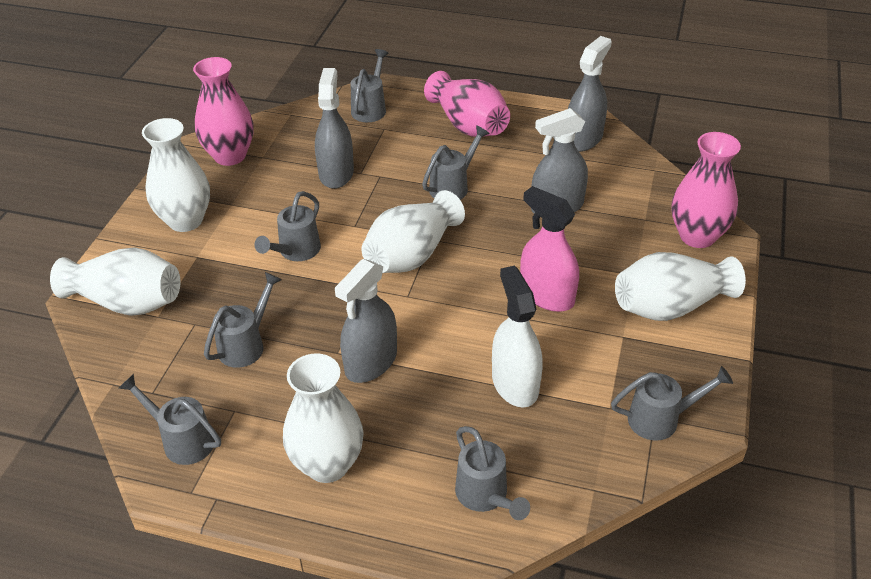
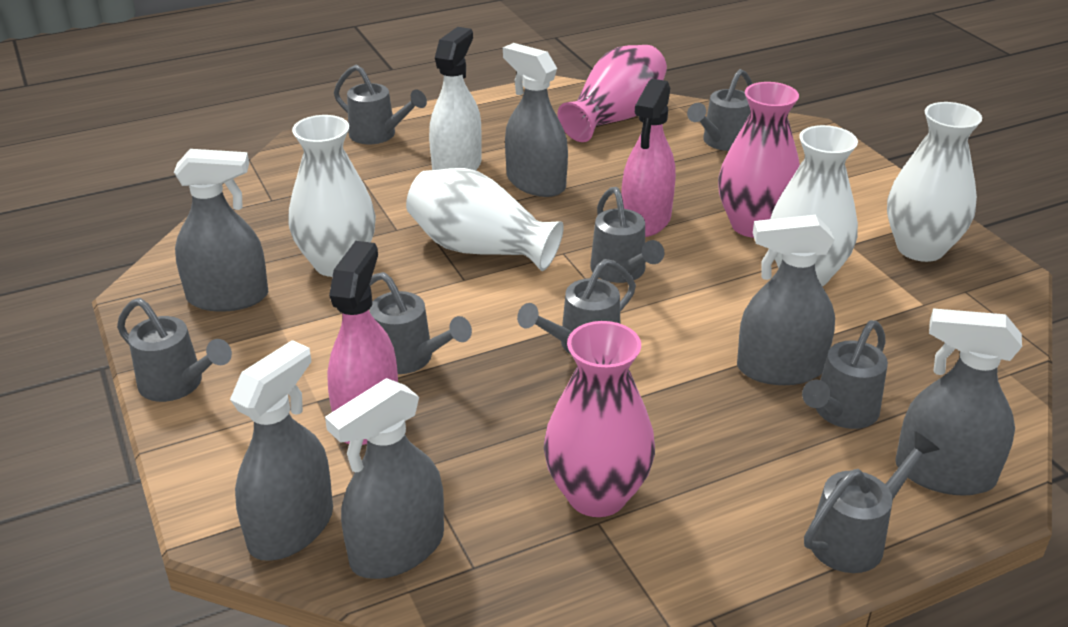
grey spray bottle: [315,68,354,189] [335,259,397,383] [531,108,588,213] [568,36,612,152] = 4 -> [174,149,268,312] [230,340,333,561] [325,378,444,579] [503,43,568,197] [737,215,835,385] [895,308,1022,496] = 6
grey watering can: [119,374,221,465] [204,272,282,368] [254,191,321,261] [351,49,389,122] [422,125,490,200] [455,426,530,520] [611,366,733,441] = 7 -> [117,298,232,402] [334,65,427,144] [369,272,472,374] [517,259,636,354] [590,187,664,283] [687,69,753,151] [802,320,888,429] [804,431,940,573] = 8
pink spray bottle: [520,186,579,312] = 1 -> [327,241,398,445] [621,79,676,237] = 2
white vase: [50,247,180,316] [142,118,210,232] [283,353,364,483] [361,190,465,273] [615,252,746,321] = 5 -> [288,115,376,277] [406,168,564,271] [770,125,858,287] [887,102,982,262] = 4

